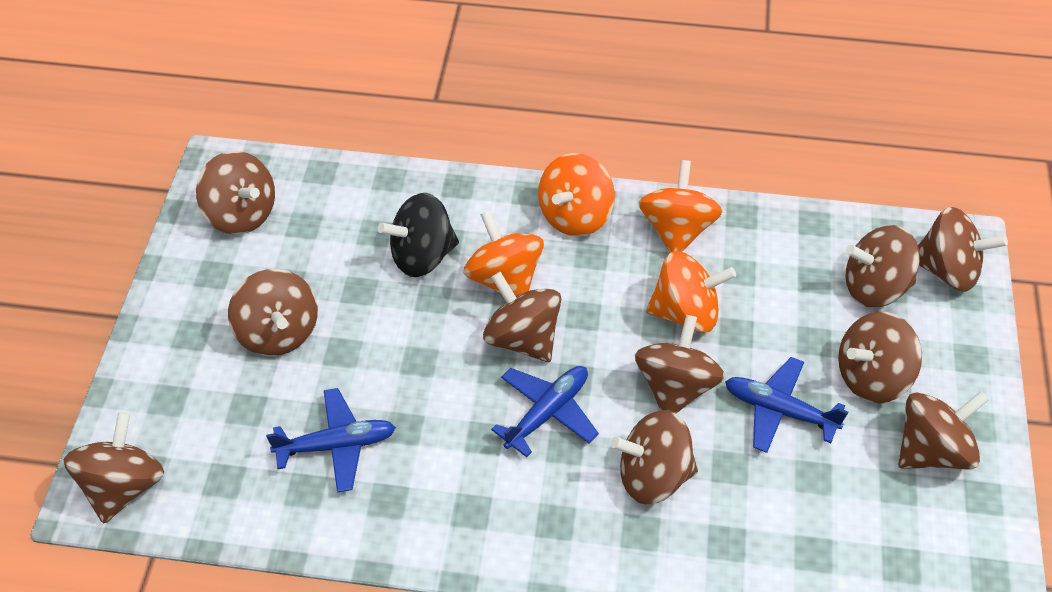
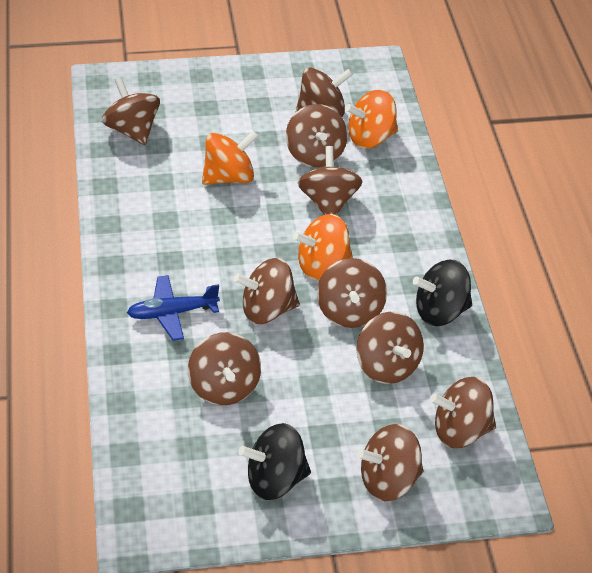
black spinning top: [378,193,459,277] = 1 -> [238,423,311,500] [413,260,472,326] = 2
blue plane: [266,388,396,493] [491,366,599,457] [725,357,848,453] = 3 -> [127,275,220,341] = 1
orange spinning top: [464,210,544,296] [538,153,615,236] [638,160,722,253] [646,251,736,333] = 4 -> [202,130,258,185] [293,214,353,279] [345,89,398,149] = 3

